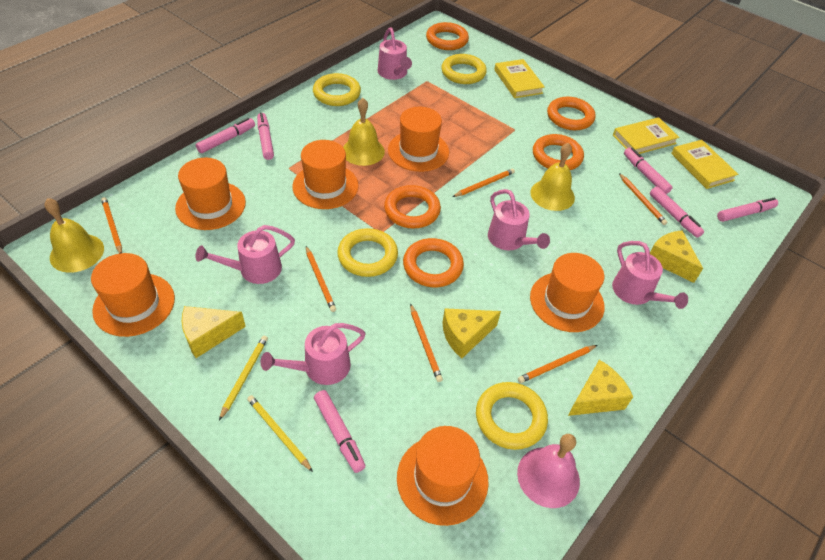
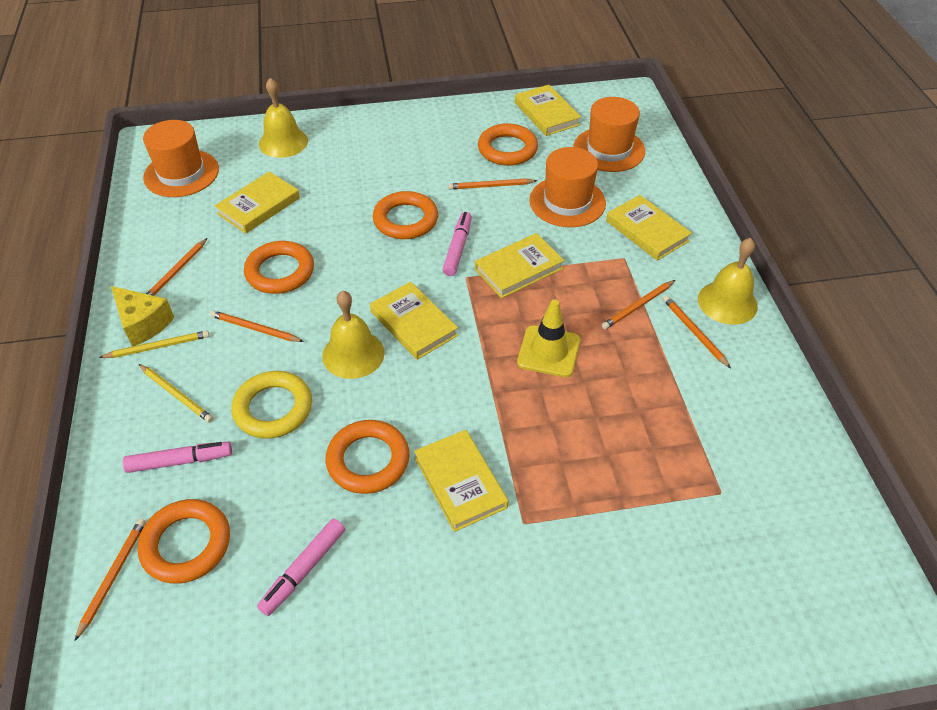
orange hat: [91,253,175,337] [175,158,246,230] [292,140,359,209] [388,107,449,172] [397,426,489,526] [530,253,605,332] = 6 -> [143,120,219,197] [529,147,606,227] [573,97,645,172] = 3
pink bell: [517,434,580,508] = 1 -> none = 0
pink marker: [196,118,255,153] [257,113,274,160] [314,390,366,473] [624,148,673,194] [650,187,704,238] [717,197,778,222] = 6 -> [123,442,232,473] [257,518,345,616] [443,212,472,276] = 3
pink watering can: [195,225,295,284] [261,323,366,385] [378,27,412,80] [488,189,550,250] [612,241,688,309] = 5 -> none = 0
yellow book: [494,59,545,98] [613,117,679,154] [671,140,738,189] = 3 -> [215,171,300,234] [370,282,458,360] [414,430,508,532] [475,233,564,298] [515,85,581,136] [606,195,692,261] = 6
yellow cheese: [182,306,246,358] [442,308,501,359] [568,360,633,416] [650,230,703,283] = 4 -> [111,286,174,346] = 1
yellow ring: [313,73,361,106] [337,228,398,277] [441,54,487,84] [476,382,548,450] = 4 -> [231,371,312,439] = 1
yellow traffic cone: none = 0 -> [517,299,580,377] = 1

